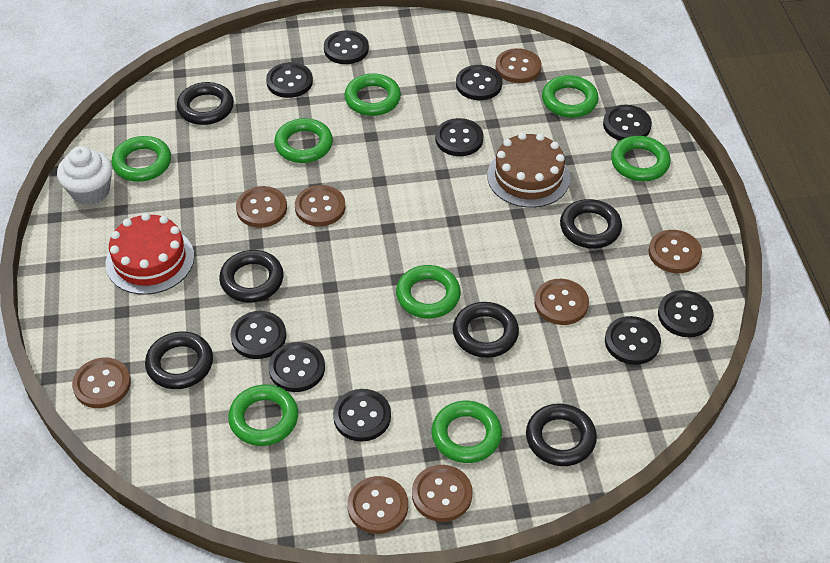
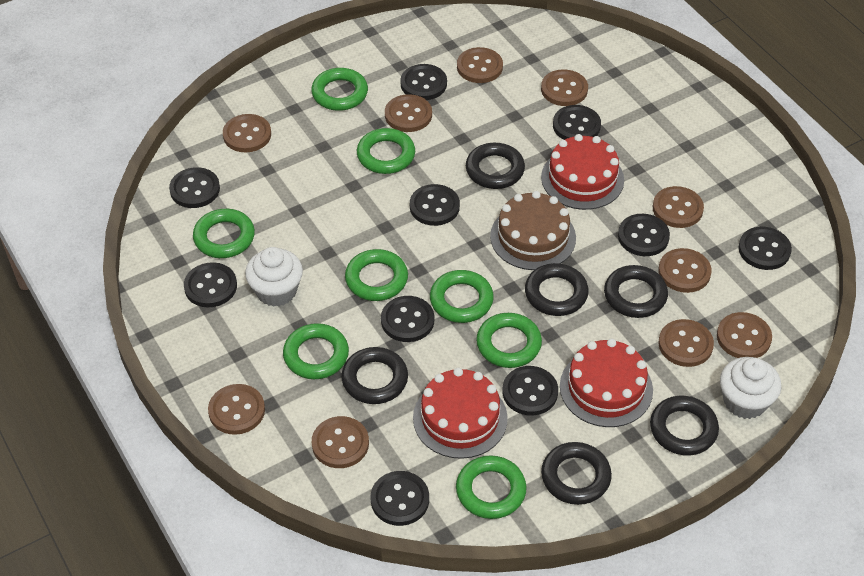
brown button: [72,357,131,408] [236,186,287,228] [295,185,345,226] [347,476,408,534] [412,465,473,522] [496,48,541,83] [534,279,589,325] [648,230,702,273] = 8 -> [208,384,265,435] [223,114,271,152] [312,416,369,468] [385,94,432,132] [457,47,503,83] [541,69,588,106] [653,186,704,228] [658,248,712,293] [658,319,714,367] [717,312,772,358] = 10
red cake: [106,213,194,295] = 1 -> [413,368,508,459] [541,134,624,210] [560,339,653,427] = 3
white cupcake: [57,146,112,205] = 1 -> [245,247,303,307] [720,357,781,419] = 2

